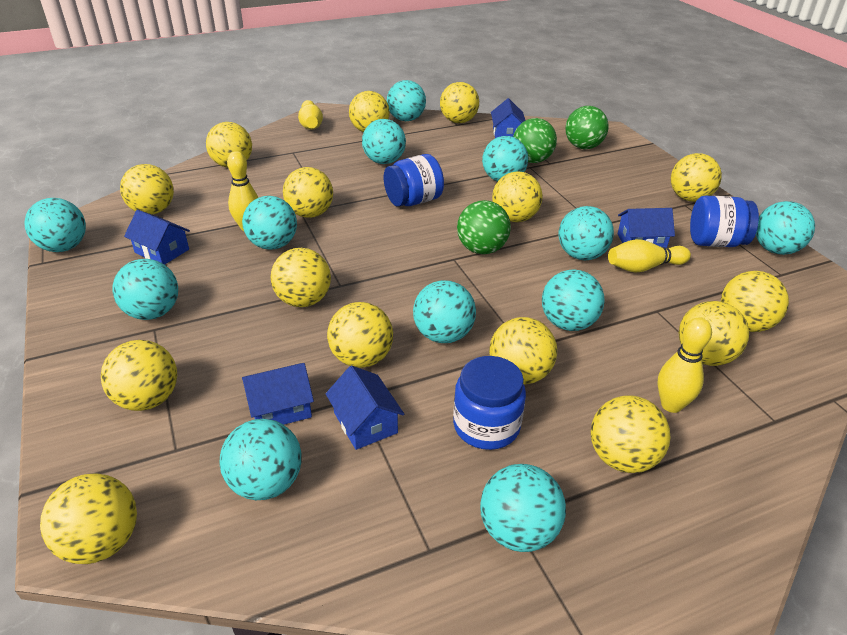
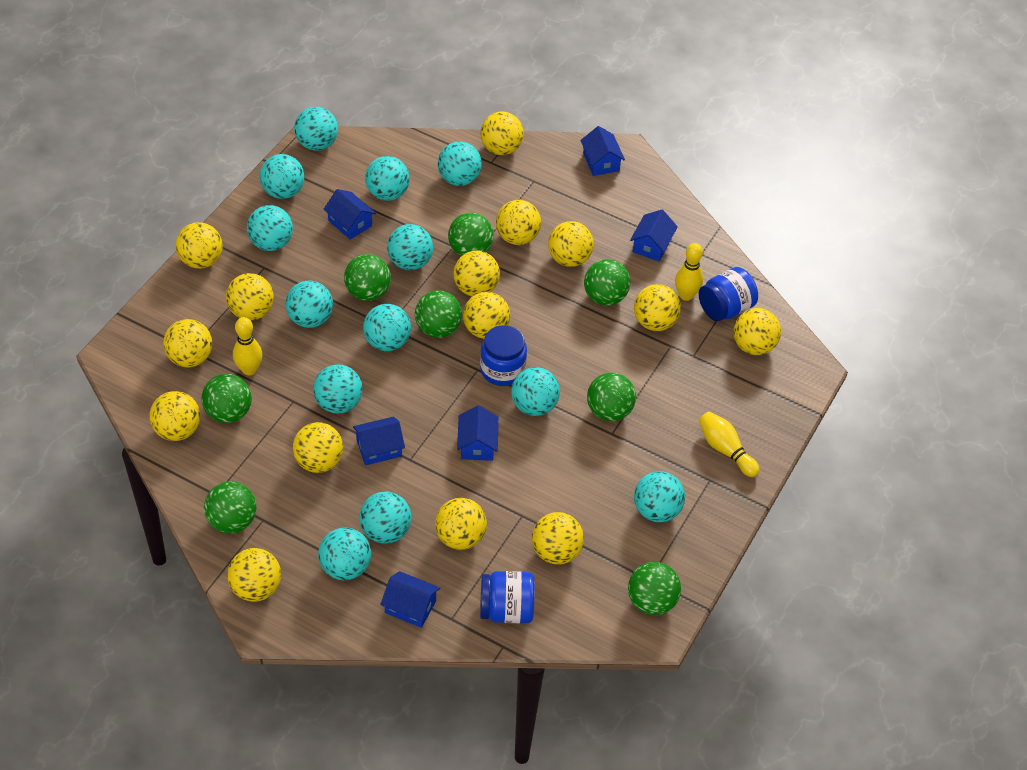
blue house: [124,210,190,265] [242,363,314,425] [326,366,404,450] [491,98,526,138] [618,208,675,248] = 5 -> [324,189,376,240] [353,417,405,465] [380,571,440,628] [457,405,499,461] [580,126,625,176] [630,210,678,261] = 6
green ball: [457,200,511,254] [513,118,557,163] [565,106,609,149] = 3 -> [202,374,252,423] [204,482,257,534] [344,254,391,301] [415,291,462,338] [448,213,494,256] [584,259,630,306] [587,373,636,421] [628,562,681,615] = 8
turquoise ball: [25,198,86,252] [113,259,178,320] [220,419,302,500] [242,196,297,250] [362,119,406,164] [387,80,426,121] [413,280,476,343] [480,464,566,552] [482,136,528,182] [542,269,605,331] [559,206,614,260] [756,201,815,255] = 12 -> [247,205,293,251] [260,154,304,199] [285,280,333,328] [294,107,338,151] [313,365,363,414] [318,527,371,580] [359,492,411,544] [363,304,411,351] [365,156,410,201] [387,224,433,270] [438,142,482,186] [511,367,560,416] [634,471,685,522] = 13
yellow bowling pin: [227,151,259,231] [298,100,323,130] [608,239,691,273] [657,318,712,413] = 4 -> [233,317,262,375] [675,243,703,301] [699,412,759,477] = 3

